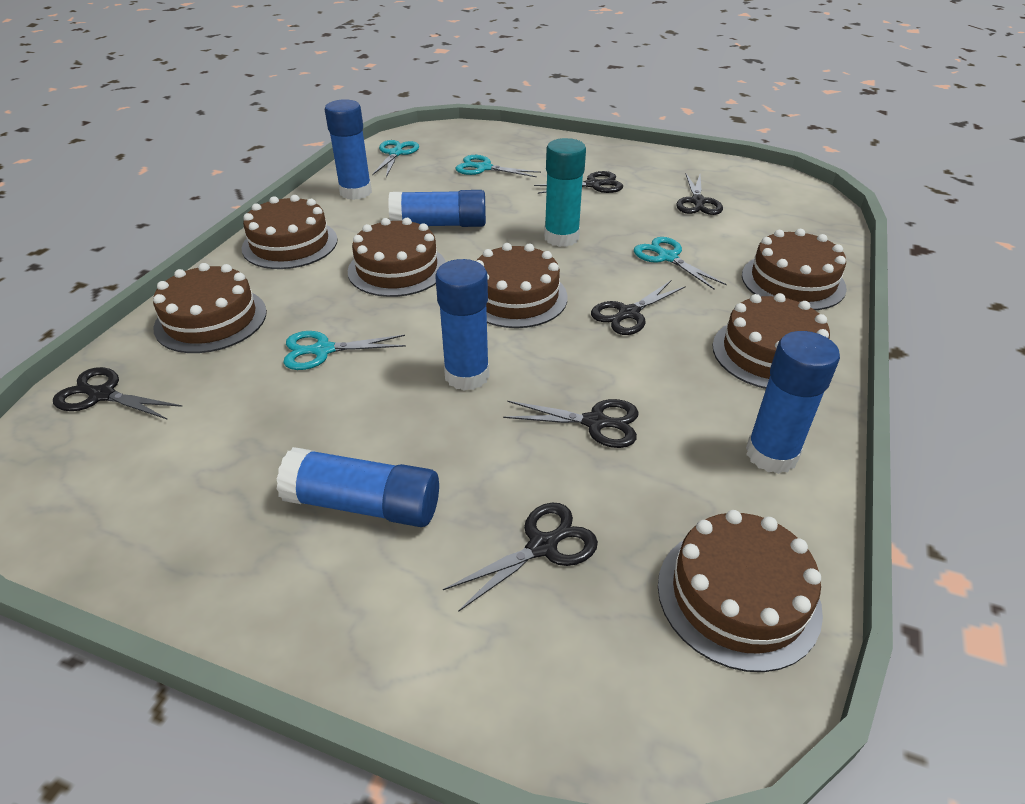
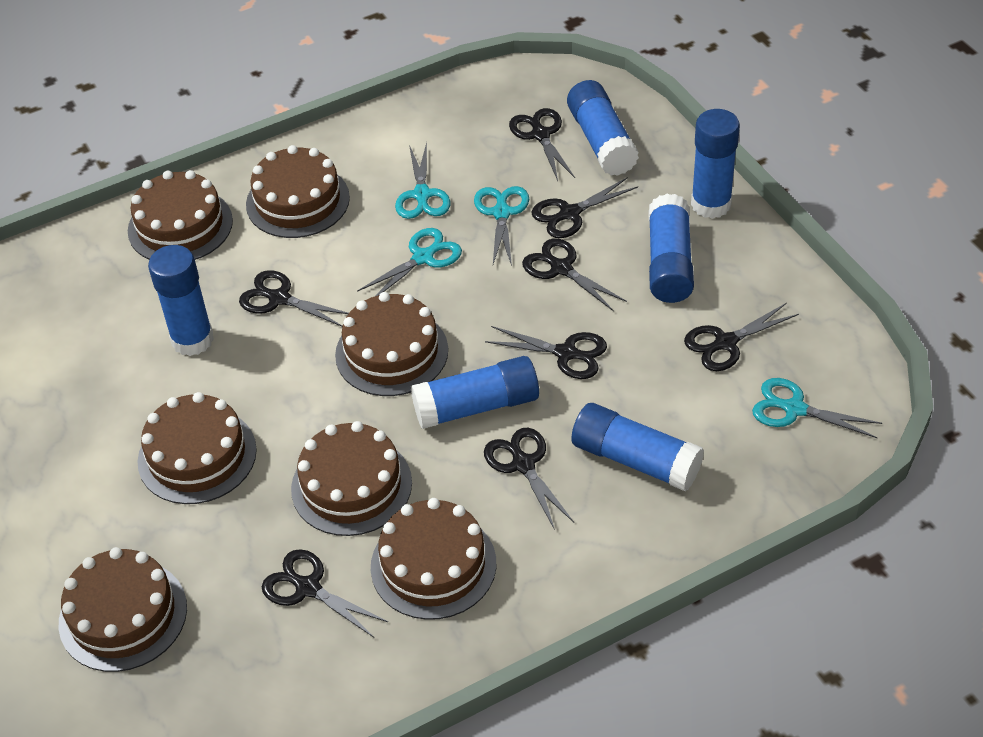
black scissors: [53,367,183,420] [443,503,598,612] [503,399,639,448] [534,171,623,194] [591,281,686,335] [676,174,723,215] = 6 -> [239,270,349,326] [262,549,388,637] [484,428,574,530] [485,326,607,379] [509,108,575,181] [522,238,627,311] [531,177,638,238] [684,303,799,371] = 8
blue glue stick: [277,447,439,527] [325,99,372,200] [388,190,486,227] [435,259,490,391] [746,331,840,474] = 5 -> [148,245,214,356] [411,356,539,429] [567,80,639,176] [571,403,704,491] [648,194,694,303] [691,109,740,219] = 6
turquoise glue stick: [544,138,586,247] = 1 -> none = 0

